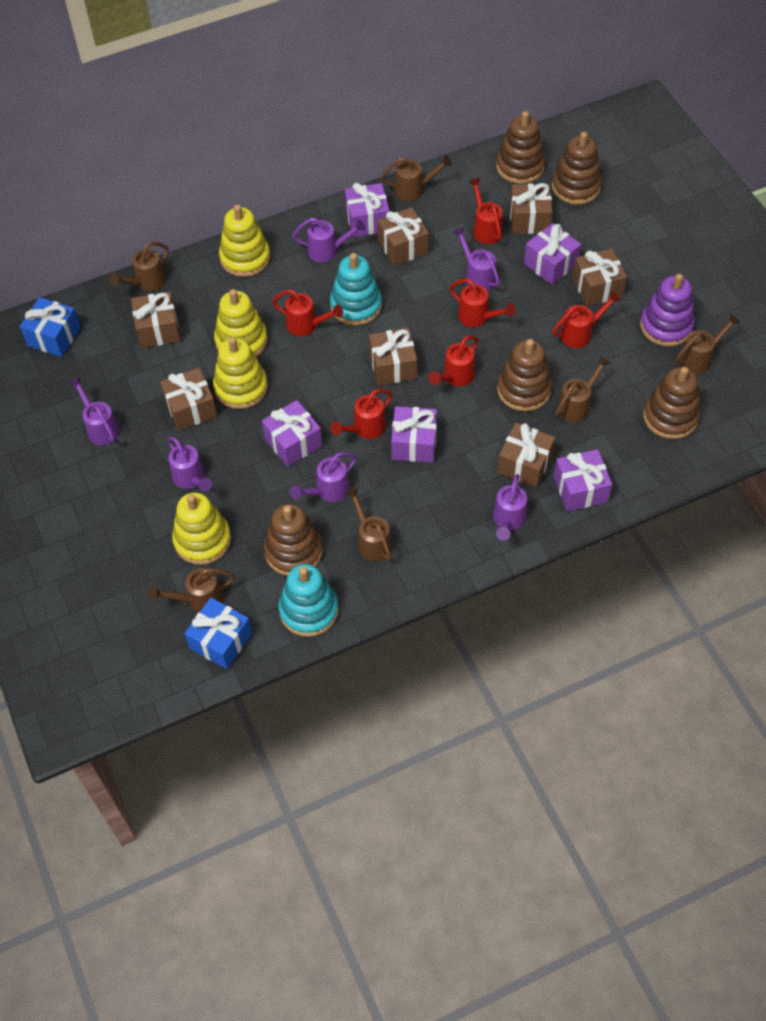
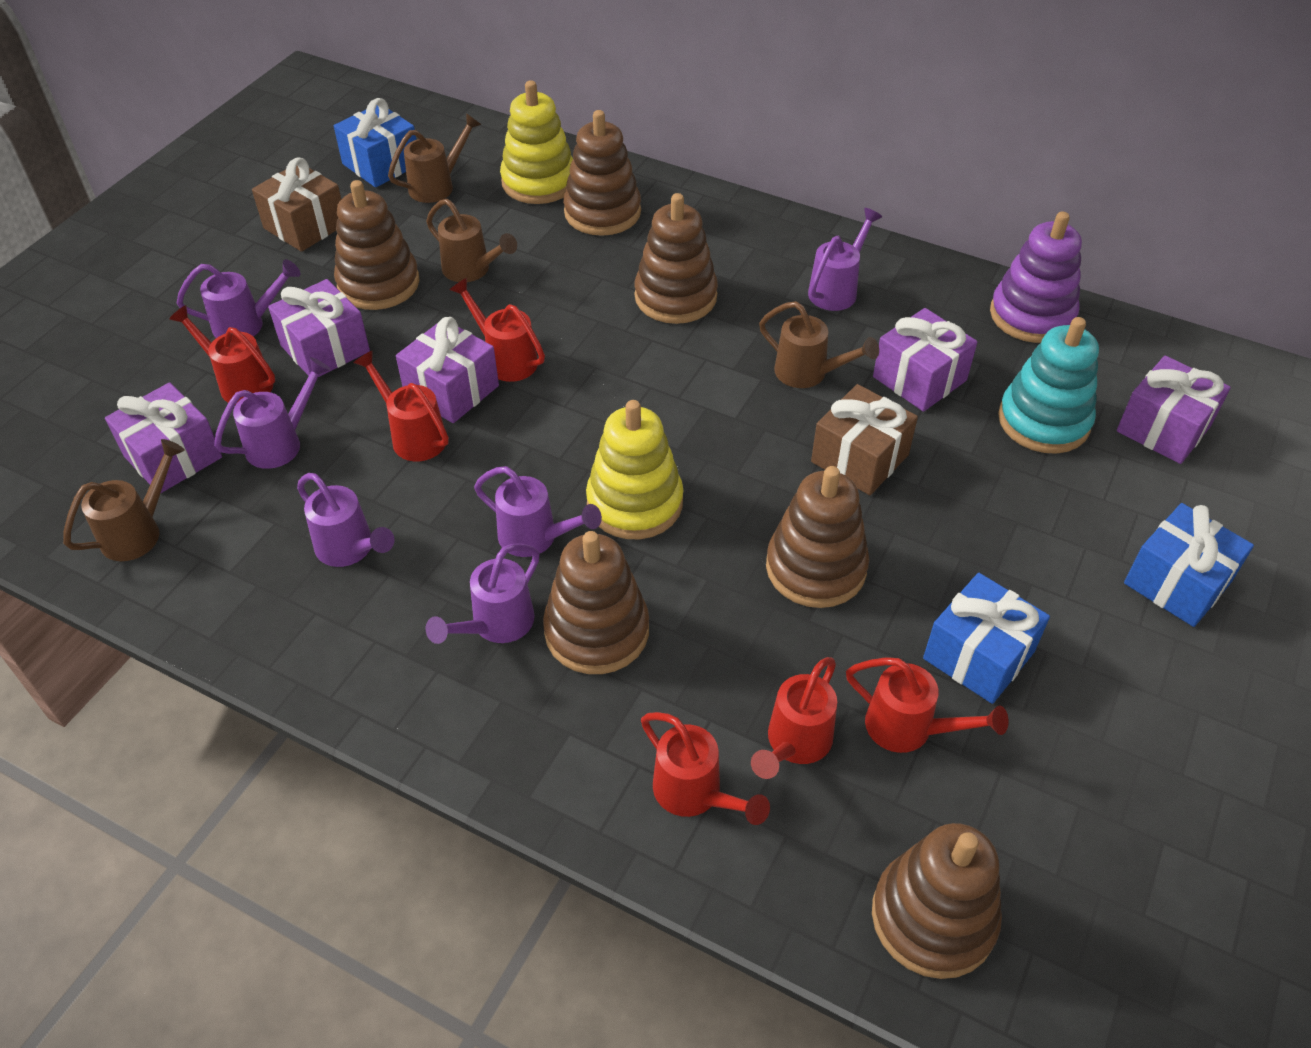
blue gift: [20,297,81,357] [184,598,252,669] = 2 -> [334,98,416,187] [923,573,1050,704] [1124,503,1254,627] = 3
brown gift: [131,291,181,348] [160,368,217,431] [369,328,417,386] [377,207,429,266] [497,423,555,488] [510,183,552,234] [572,248,627,306] = 7 -> [252,157,341,252] [811,384,918,495] = 2
brown stacking toy: [264,504,322,576] [496,111,545,184] [497,339,552,411] [552,132,602,205] [643,367,700,439] = 5 -> [334,180,420,310] [543,531,649,674] [563,110,641,236] [635,193,718,324] [766,466,869,608] [872,823,1002,979] = 6
brown watering can: [109,242,169,291] [149,568,235,613] [346,487,392,562] [381,155,452,201] [555,356,610,423] [675,314,740,374] = 6 -> [63,439,185,561] [388,113,482,203] [426,199,517,282] [759,301,879,388] = 4
turquoise stacking toy: [278,564,339,637] [330,253,382,326] = 2 -> [998,317,1099,454] = 1
yellow stacking toy: [172,492,231,565] [213,337,268,409] [214,289,268,357] [219,204,270,277] = 4 -> [500,80,573,204] [586,400,684,539] = 2

